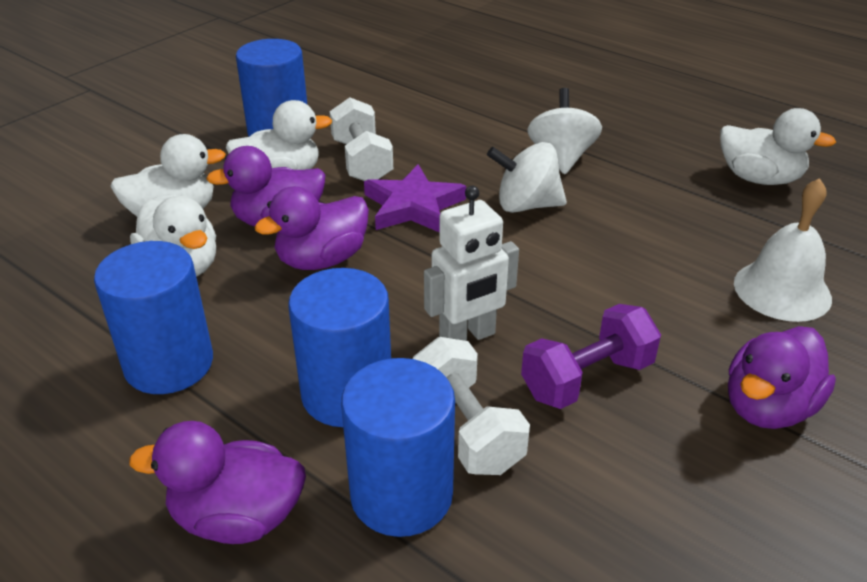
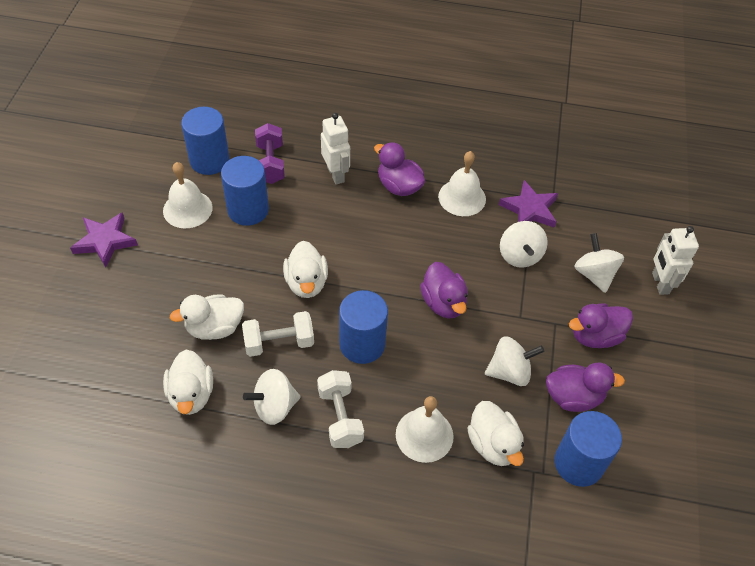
purple star: [364,164,466,233] = 1 -> [70,212,138,268] [499,180,558,228] = 2
white bell: [734,178,832,322] = 1 -> [163,162,213,228] [396,396,454,463] [438,151,486,216] = 3
white robot: [424,186,519,341] = 1 -> [321,113,350,185] [652,226,699,295] = 2
white spinning top: [487,142,567,213] [527,88,602,174] = 2 -> [243,369,301,425] [485,336,544,386] [500,221,548,268] [574,233,624,293] = 4

